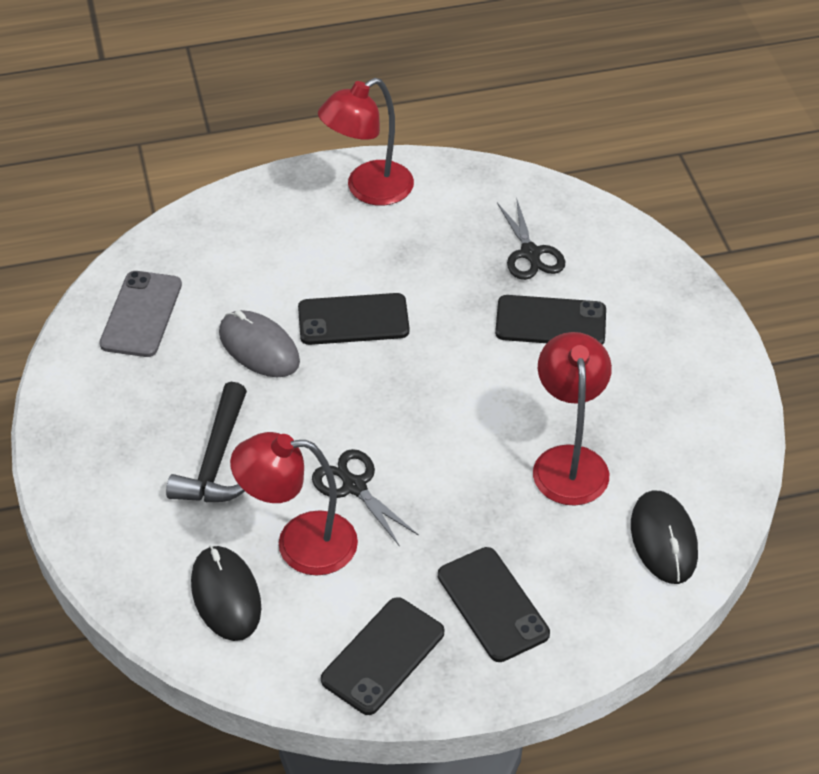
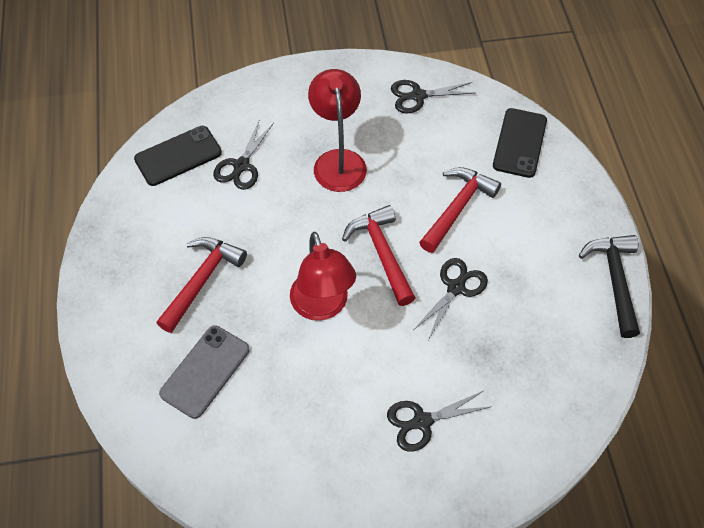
black mouse: [191,545,261,641] [631,490,698,584] = 2 -> none = 0
black phone: [298,293,409,345] [321,597,444,715] [438,547,550,662] [495,295,606,345] = 4 -> [134,126,222,186] [493,108,547,178] = 2
black scissors: [312,449,419,547] [497,197,565,280] = 2 -> [213,119,274,190] [387,391,490,452] [391,80,474,114] [413,258,488,340] = 4
grey mouse: [219,310,300,377] = 1 -> none = 0
red hammer: none = 0 -> [156,237,247,333] [342,205,415,306] [419,167,501,253] = 3
red lamp: [230,432,358,576] [318,78,414,206] [533,332,612,506] = 3 -> [290,232,356,321] [308,69,367,192] = 2

